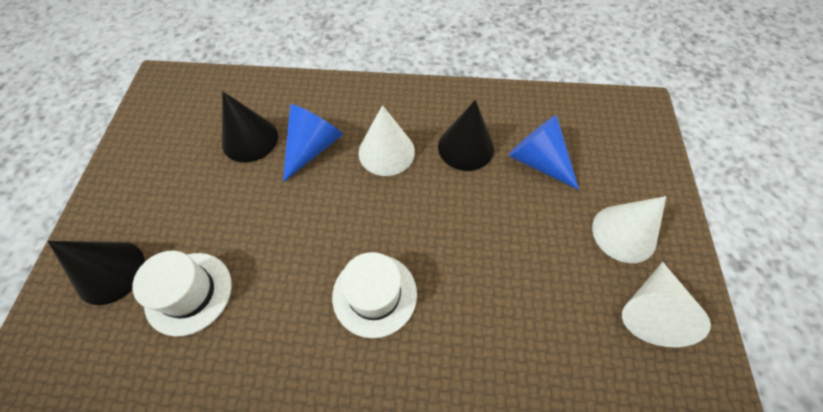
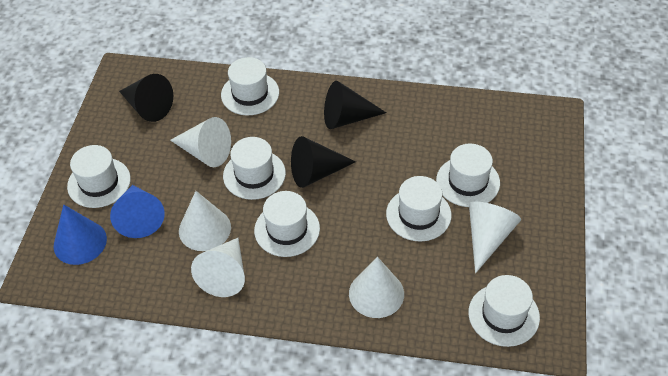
white cone: [359,105,415,176] [592,196,667,263] [622,262,711,347] = 3 -> [170,117,231,167] [179,191,231,251] [191,238,245,297] [349,257,404,318] [469,202,521,273] = 5
white hat: [132,251,232,336] [332,252,417,338] = 2 -> [67,145,131,208] [221,57,279,115] [223,137,286,200] [254,191,320,257] [386,176,452,242] [436,143,500,207] [468,275,540,347] = 7

